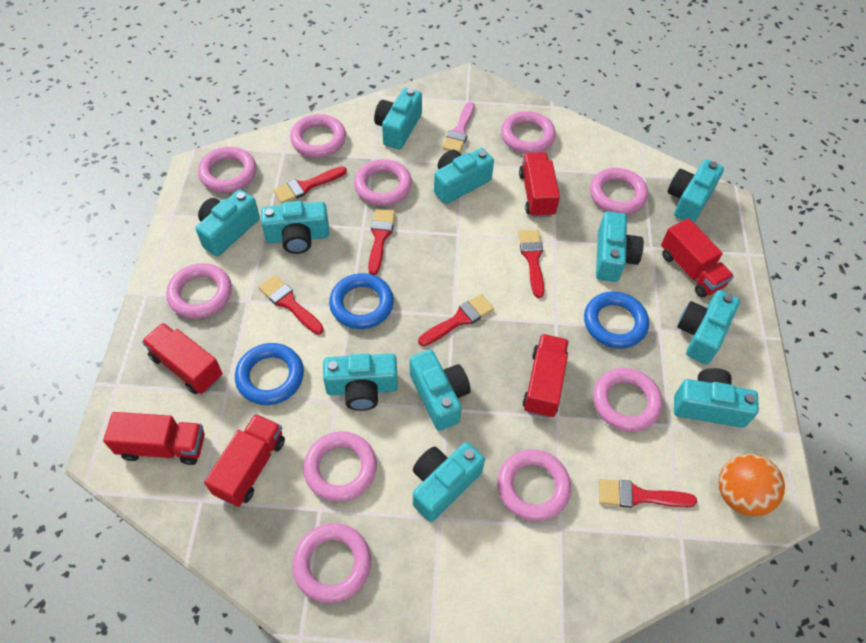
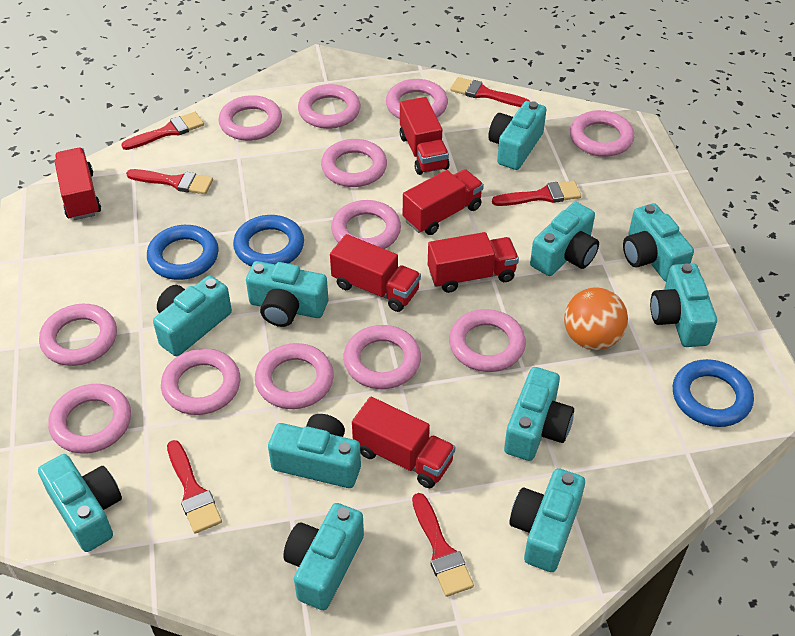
pink brush: [442,102,475,153] = 1 -> none = 0
pink ring: [166,263,232,319] [198,147,256,193] [290,114,346,158] [292,523,371,603] [303,431,377,502] [354,159,412,206] [497,449,571,521] [501,111,556,153] [590,168,648,214] [593,368,663,432] = 10 -> [39,304,117,366] [48,384,131,454] [161,348,240,415] [218,95,282,141] [255,343,334,409] [298,84,360,129] [321,139,387,187] [331,200,401,249] [343,325,421,389] [386,79,448,119] [449,309,526,372] [570,110,634,157] = 12

